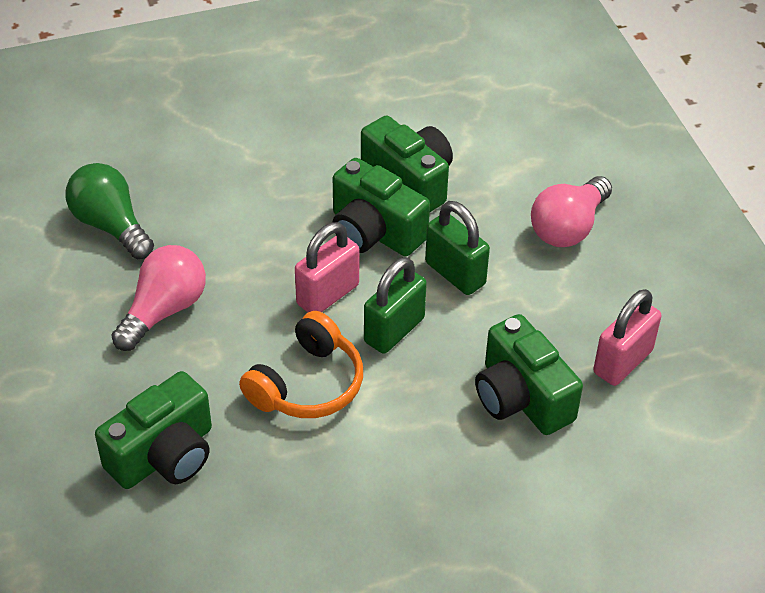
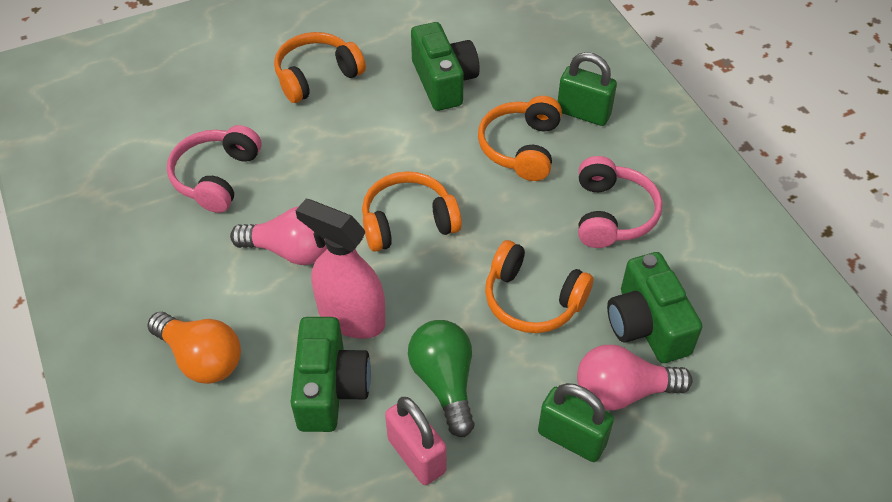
green camera: [95,371,212,489] [333,158,430,256] [361,116,453,212] [475,314,583,435] = 4 -> [291,317,371,432] [411,22,480,111] [607,252,702,363] = 3
orange headphones: [239,311,363,418] = 1 -> [274,32,366,103] [362,171,462,252] [478,96,562,181] [485,240,593,333] = 4
orange light bulb: none = 0 -> [147,312,241,384] = 1
pink headphones: none = 0 -> [167,125,261,213] [578,156,662,248] = 2
pink padlock: [295,222,359,312] [593,289,662,386] = 2 -> [385,397,447,485] = 1
pink spray bottle: none = 0 -> [295,199,386,339] = 1

